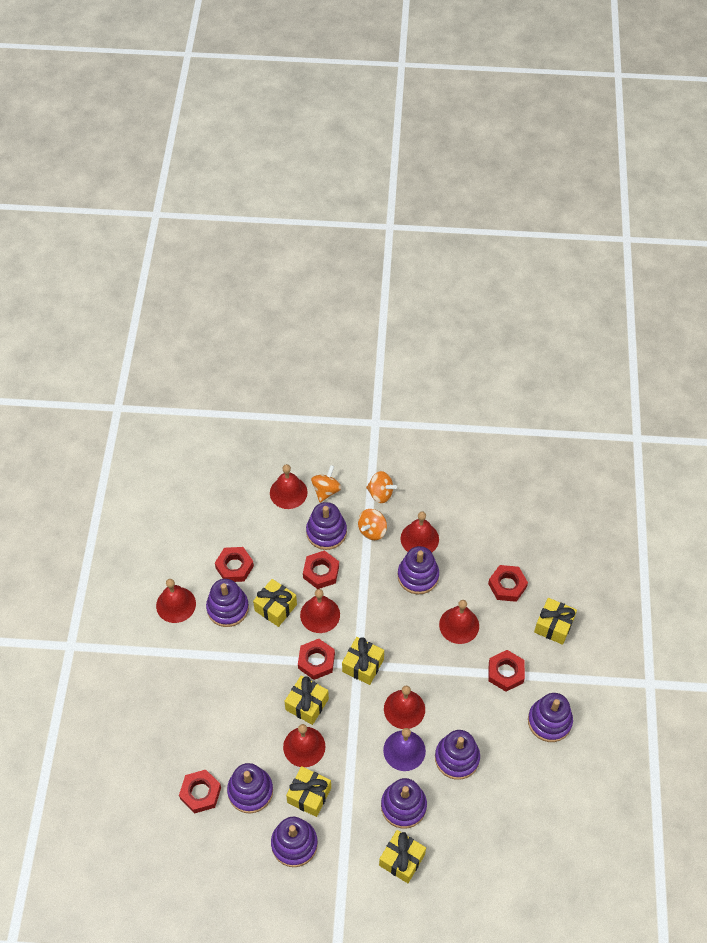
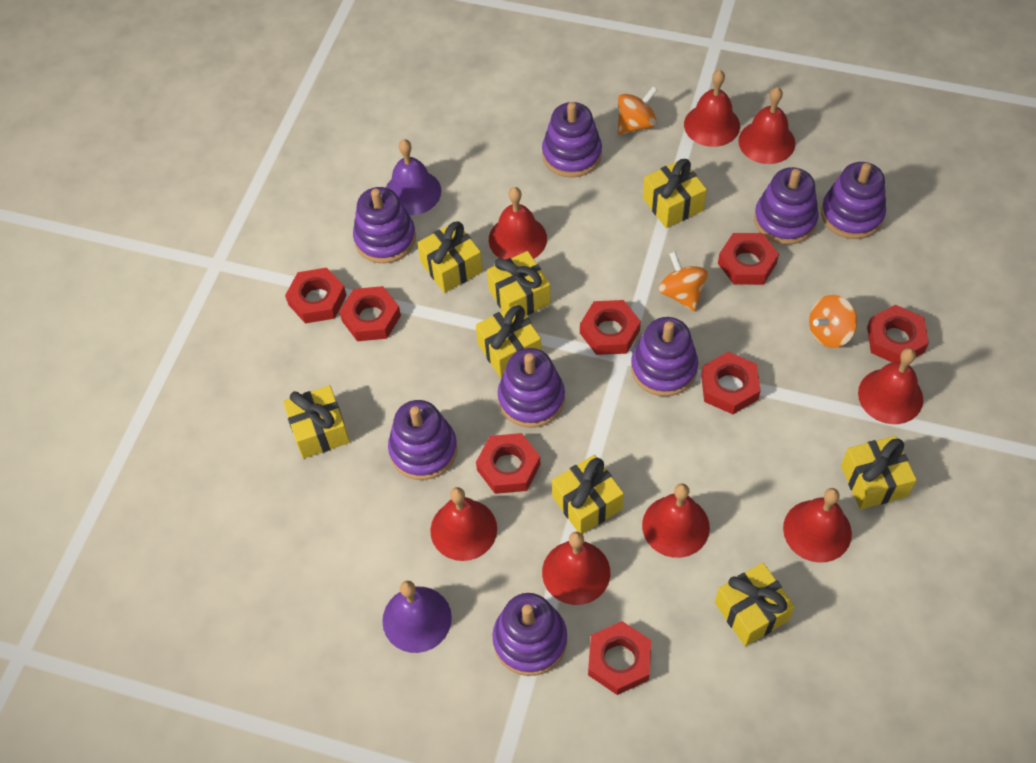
purple bell: [383,728,426,771] = 1 -> [382,581,452,653] [386,139,441,215] = 2
red bell: [156,579,196,623] [270,464,308,509] [283,724,326,767] [300,589,340,633] [384,686,425,729] [400,511,439,552] [439,600,479,644] = 7 -> [430,487,497,561] [489,187,547,260] [542,532,610,605] [642,483,710,558] [684,70,740,147] [738,87,795,164] [783,488,852,563] [858,348,923,424] = 8
red nut: [179,770,221,814] [215,547,254,582] [298,639,335,680] [303,550,339,589] [488,565,528,602] [488,650,525,691] = 6 -> [285,268,347,324] [339,286,401,341] [476,433,541,494] [580,300,641,355] [588,621,651,695] [701,352,761,414] [718,233,779,285] [867,305,929,362] = 8
yellow gift: [253,579,297,627] [284,675,329,725] [286,766,331,817] [342,637,384,685] [379,830,426,883] [534,598,577,645] = 6 -> [283,385,350,459] [418,221,483,293] [476,304,541,378] [487,251,551,316] [552,455,624,534] [643,159,707,228] [715,563,795,646] [841,436,917,509] = 8

